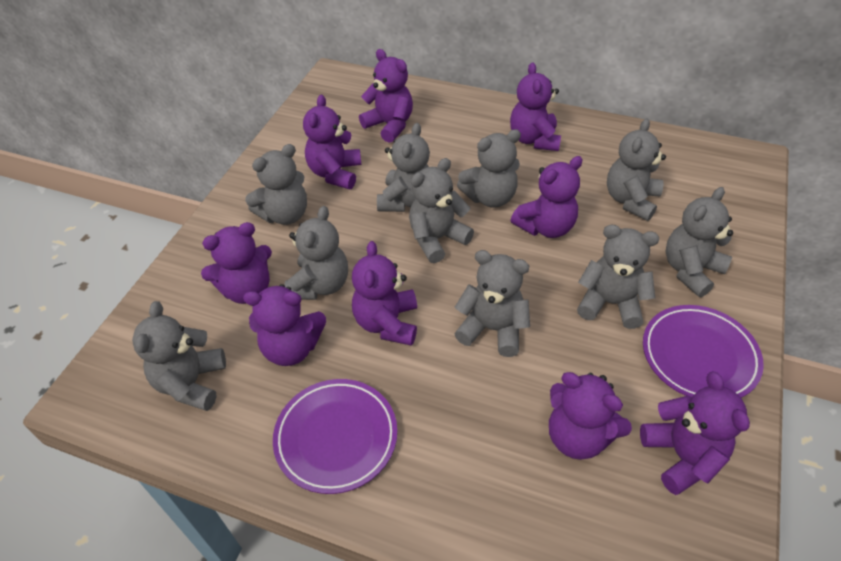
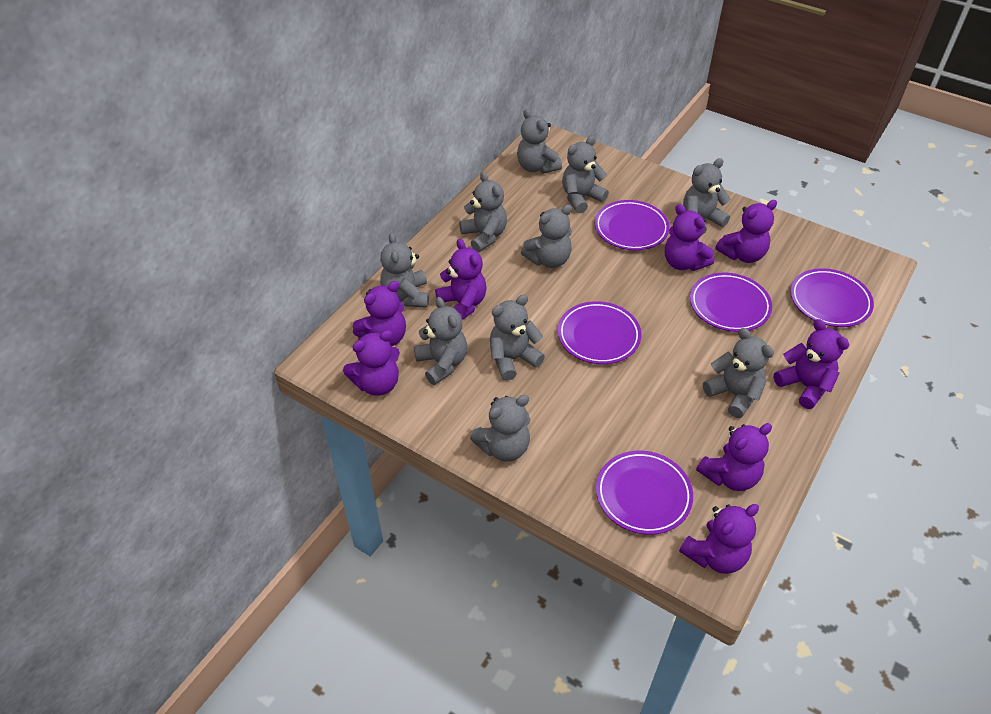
purple plate: [273,379,397,494] [643,305,764,398] = 2 -> [558,301,641,364] [594,200,670,250] [596,451,693,535] [690,272,772,332] [790,268,874,327] = 5
purple teddy bear: [201,222,272,304] [243,284,326,366] [303,95,361,189] [352,241,417,346] [359,49,413,143] [510,62,561,151] [511,156,583,238] [549,372,632,460] [640,371,750,495] = 9 -> [343,330,400,396] [353,281,406,347] [435,239,487,320] [665,204,714,271] [679,504,759,574] [696,423,772,491] [715,200,777,263] [774,319,849,409] = 8

